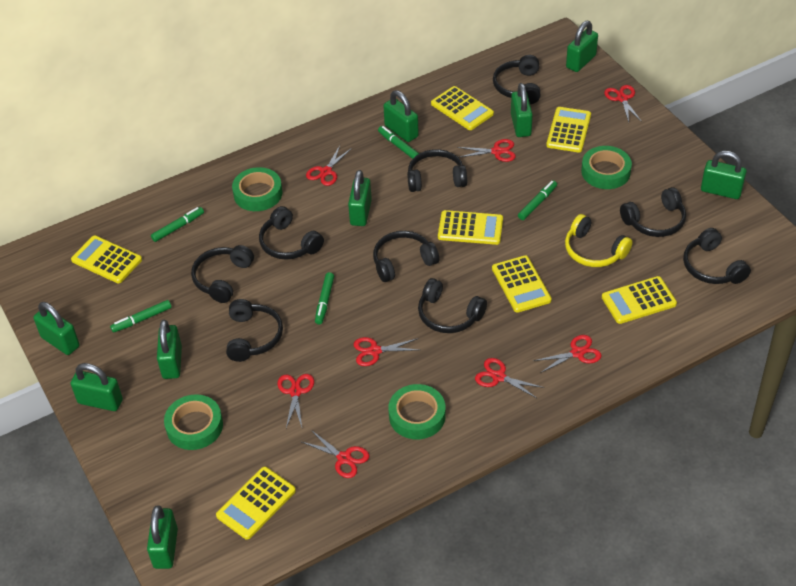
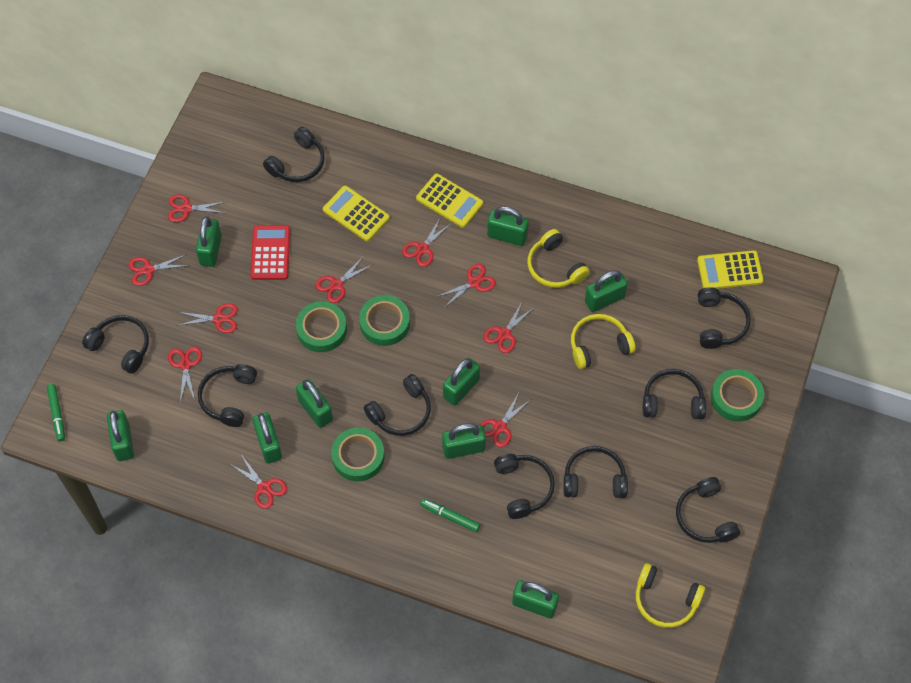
green marker: [110,300,172,333] [151,207,204,242] [315,272,334,325] [378,126,419,159] [518,180,557,220] = 5 -> [47,384,65,441] [420,498,480,532] = 2
red calculator: none = 0 -> [250,225,290,280] = 1
red scissors: [277,374,314,428] [302,430,369,478] [306,146,352,186] [354,337,418,366] [457,139,516,162] [475,358,544,399] [533,335,601,373] [605,85,642,122] = 8 -> [128,254,190,286] [168,194,225,222] [168,346,202,402] [178,303,238,333] [230,454,287,509] [315,257,372,303] [402,218,452,267] [436,264,496,308] [480,393,530,447] [484,300,535,353] = 10
yellow calculator: [71,235,142,283] [216,467,296,540] [431,86,494,130] [438,210,503,245] [492,255,552,313] [546,107,591,152] [602,276,677,324] = 7 -> [323,186,390,241] [416,174,483,228] [697,250,764,289] = 3
yellow headphones: [565,214,633,267] = 1 -> [527,229,590,288] [571,314,635,369] [636,563,705,628] = 3

